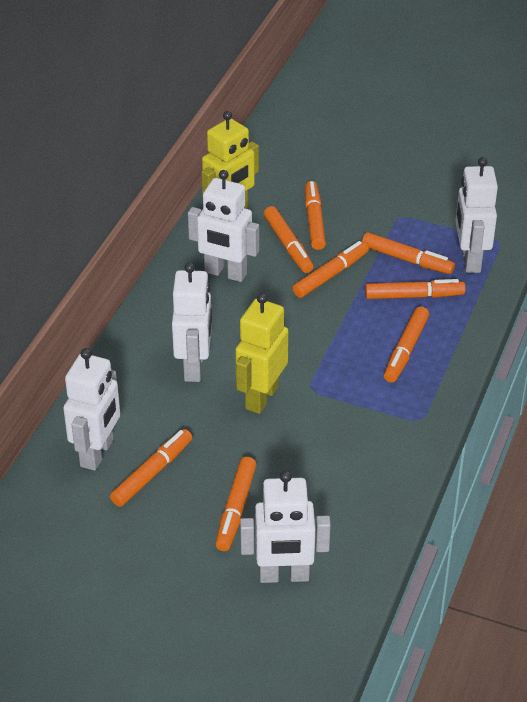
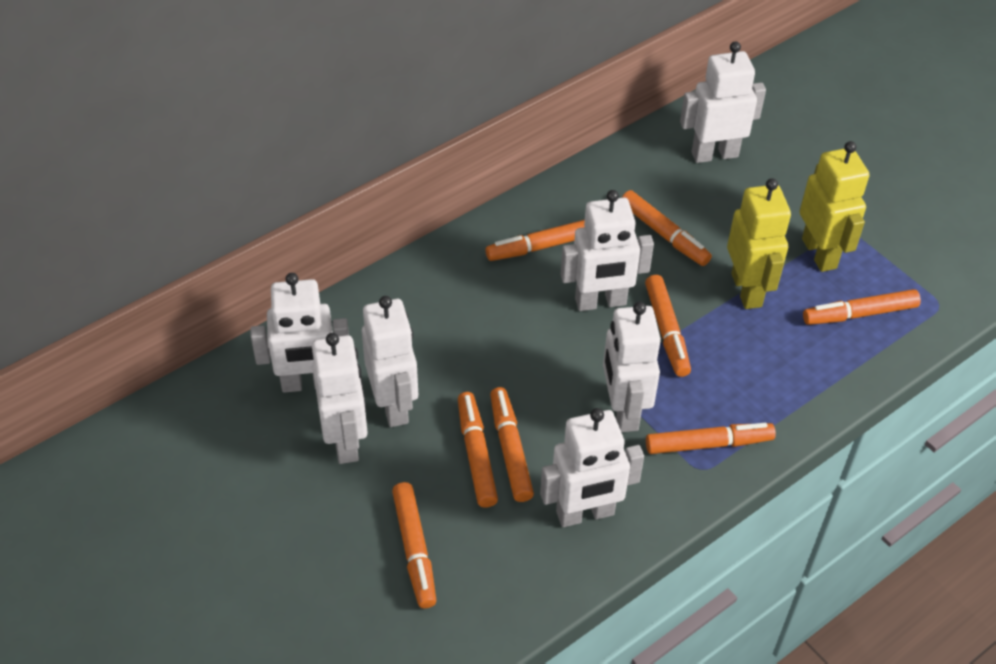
white robot: [63,348,120,471] [172,262,212,382] [188,170,259,282] [240,471,331,583] [455,157,498,273] = 5 -> [250,273,349,393] [312,333,368,464] [362,296,418,427] [540,408,644,527] [561,190,654,311] [603,302,661,432] [680,41,766,163] = 7

